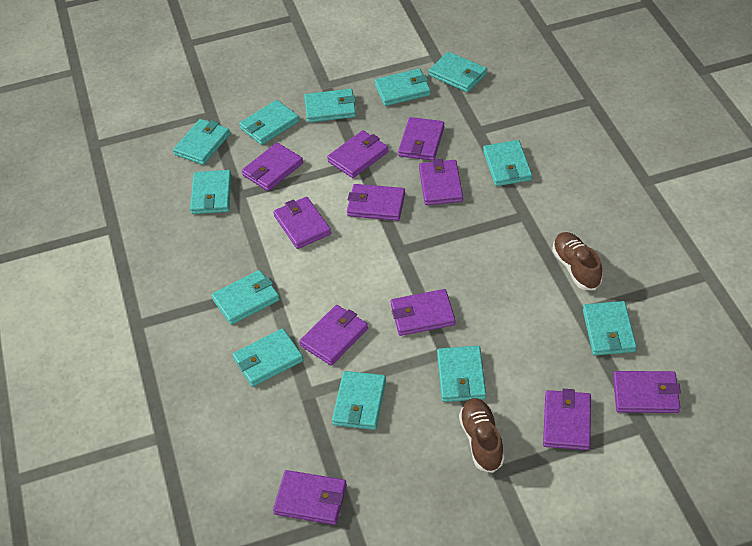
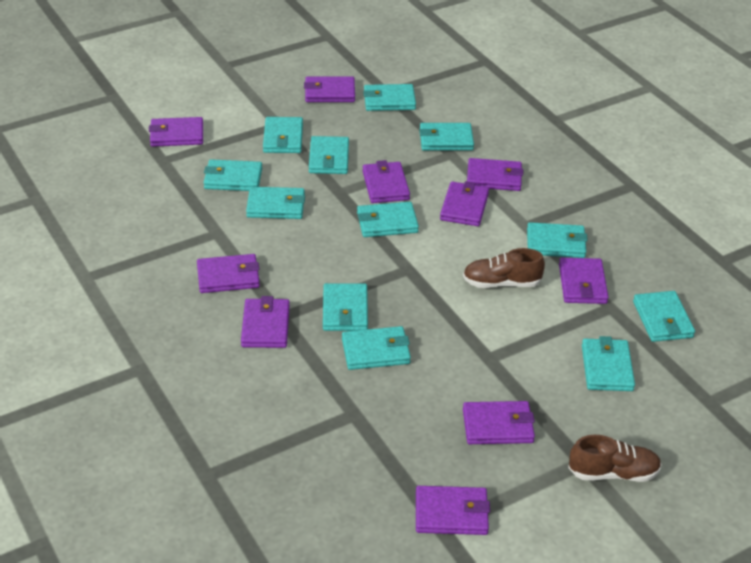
purple wallet: [242,143,303,191] [273,197,331,249] [273,470,347,525] [299,305,368,365] [327,130,388,178] [347,184,405,221] [391,289,455,336] [398,117,445,161] [419,159,463,205] [543,389,591,450] [613,371,681,413] = 11 -> [149,117,203,147] [197,254,260,293] [241,296,290,348] [304,77,355,102] [363,160,410,203] [416,486,490,535] [440,181,489,226] [463,401,535,444] [467,158,523,191] [559,258,609,304] = 10

